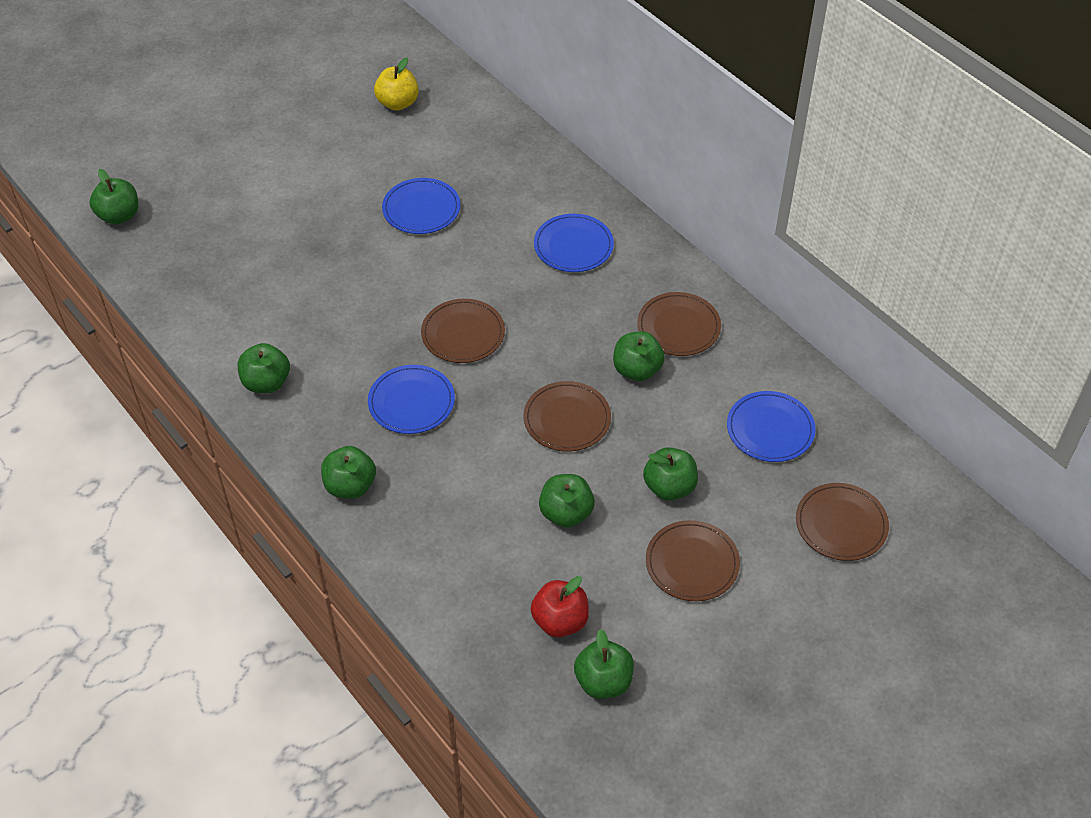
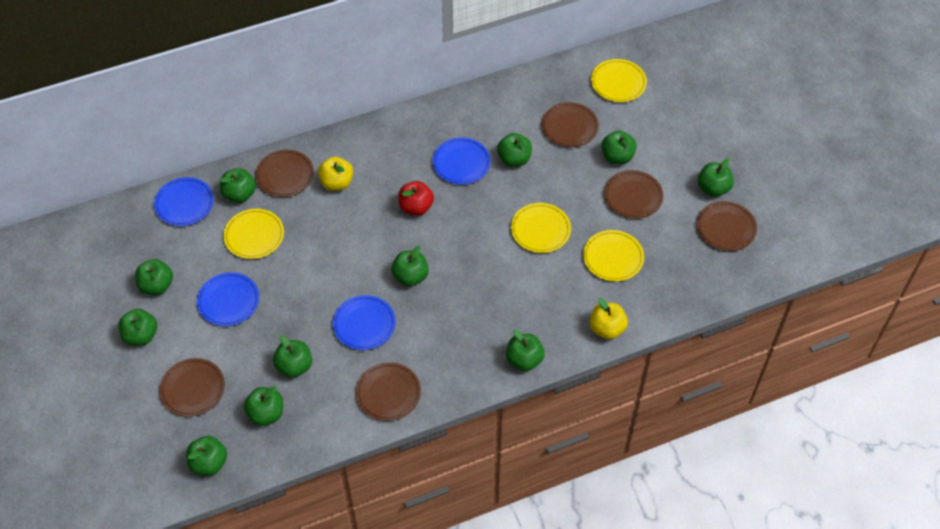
brown plate: [421,299,505,363] [523,381,611,452] [637,292,721,356] [646,520,740,601] [796,483,889,561] = 5 -> [159,358,225,417] [255,150,314,197] [356,362,421,421] [542,102,599,147] [604,170,663,219] [697,201,757,251] = 6
green apple: [90,169,138,225] [238,343,290,393] [321,446,376,499] [539,474,595,528] [574,629,634,699] [613,331,665,381] [643,447,698,501] = 7 -> [118,309,157,346] [135,259,173,295] [186,436,227,476] [220,168,256,203] [244,386,283,426] [273,335,312,378] [391,245,429,286] [497,133,532,167] [506,329,545,371] [601,131,637,164] [698,158,734,197] = 11
yellow apple: [374,58,419,111] = 1 -> [318,156,353,191] [590,298,628,340] = 2
yellow plate: none = 0 -> [223,209,284,259] [511,203,571,253] [583,230,644,282] [591,59,647,102] = 4

